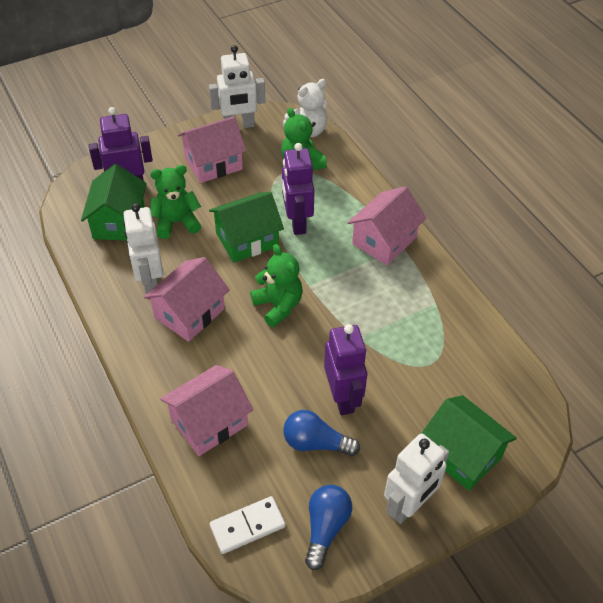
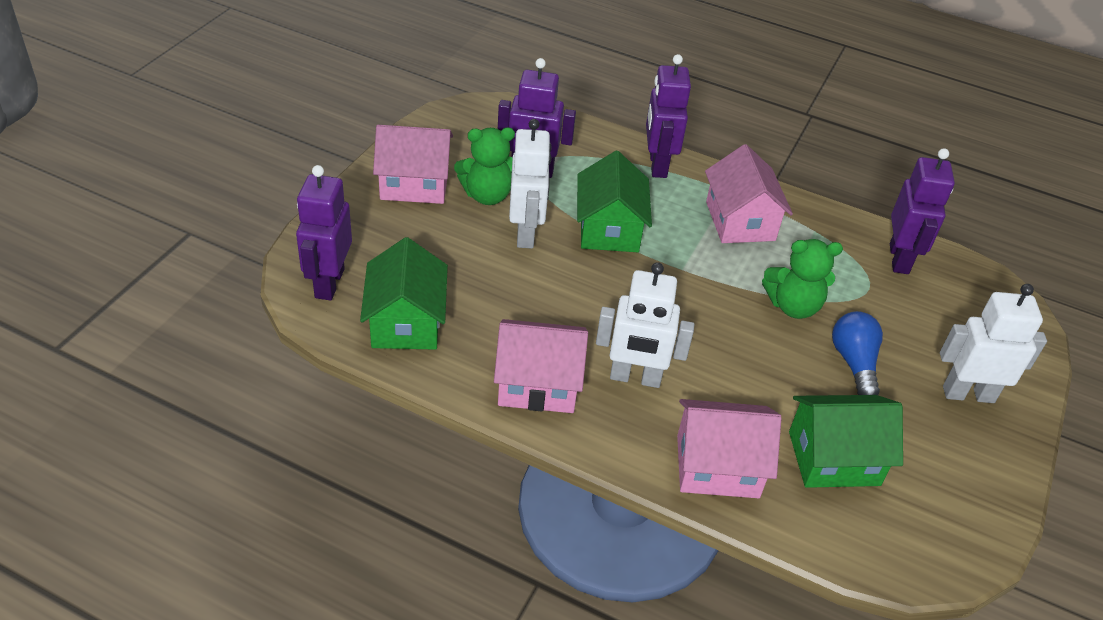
blue light bulb: [283,410,360,456] [305,485,352,570] = 2 -> [832,311,883,395] = 1
green teddy bear: [150,165,201,239] [250,244,303,328] [281,107,327,170] = 3 -> [454,127,515,205] [762,239,843,319] = 2
purple robot: [89,107,153,181] [282,143,315,235] [324,324,367,415] = 3 -> [296,165,352,301] [498,58,576,178] [646,54,691,178] [890,148,955,274] = 4
white domino: [210,496,285,554] = 1 -> none = 0
white teddy bear: [283,79,327,137] = 1 -> none = 0

